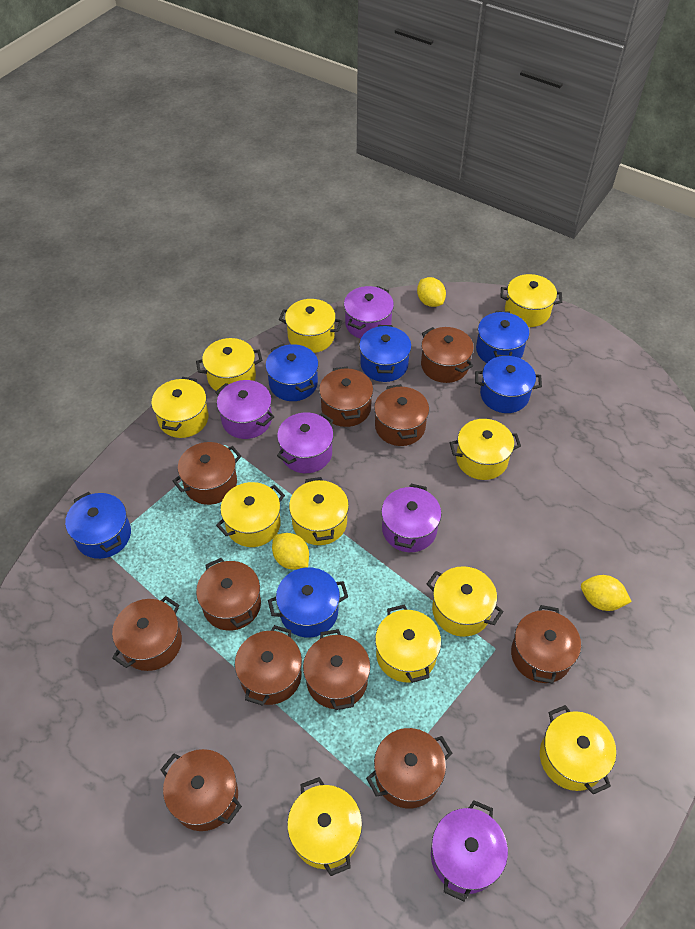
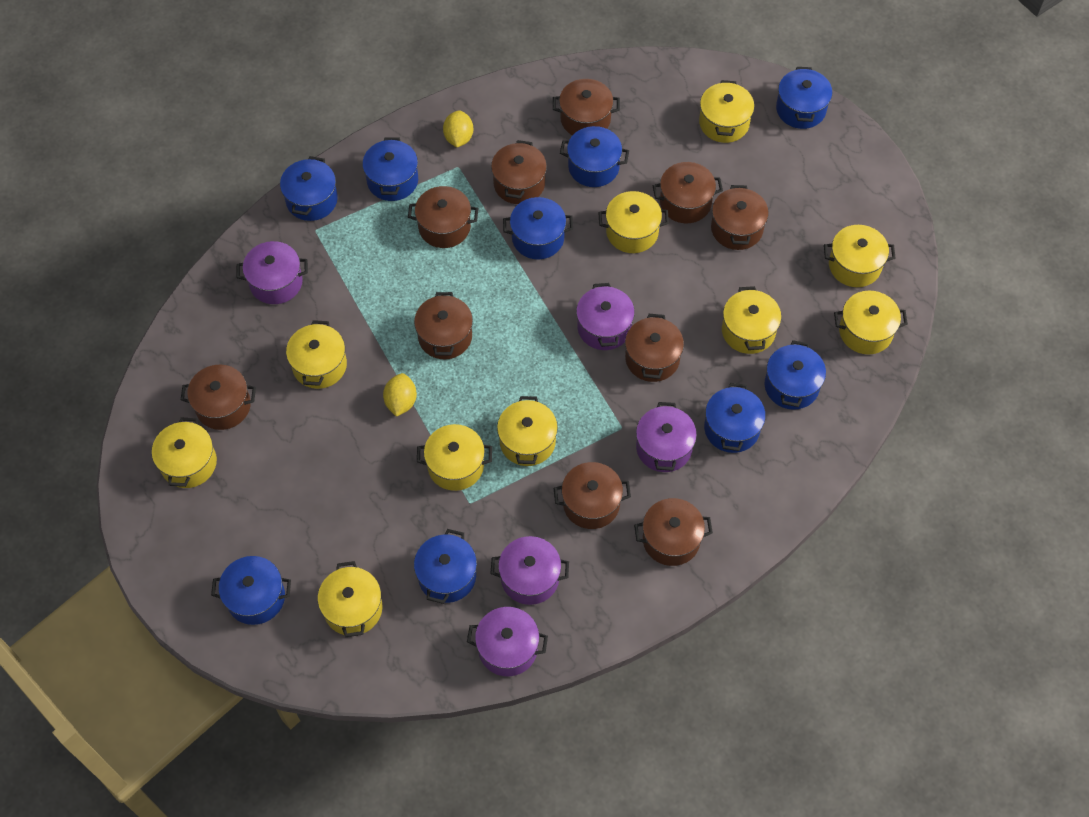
blue pot: [65,492,131,559] [266,344,318,401] [268,567,348,638] [359,325,411,382] [475,356,542,413] [476,311,529,363] = 6 -> [211,556,291,625] [280,156,338,221] [362,138,418,201] [414,529,477,604] [503,197,573,259] [560,126,629,187] [704,383,766,453] [765,340,826,410] [776,67,832,129] = 9
brown pot: [112,596,182,671] [161,749,242,831] [173,442,241,505] [196,558,261,631] [235,625,302,706] [303,629,370,710] [319,366,373,427] [366,728,452,808] [374,384,429,446] [421,327,474,383] [511,605,581,684] = 11 -> [181,365,256,430] [408,186,478,248] [414,292,473,359] [491,140,547,204] [553,79,620,136] [554,462,631,529] [625,314,684,382] [634,498,713,566] [652,162,723,223] [711,185,769,250] = 10
yellow lemon: [272,533,309,570] [417,277,446,307] [581,575,632,611] = 3 -> [383,373,417,417] [443,111,473,147] = 2
yellow pot: [151,377,208,438] [196,338,262,393] [216,482,285,547] [279,299,342,353] [287,777,362,876] [289,477,349,545] [375,605,441,683] [427,566,504,637] [449,419,521,480] [501,274,562,327] [540,705,616,794] = 11 -> [152,418,217,488] [286,320,347,389] [318,561,382,637] [417,424,492,491] [497,396,558,466] [598,191,669,253] [699,80,754,143] [722,286,781,354] [824,225,896,287] [834,291,908,354] = 10

